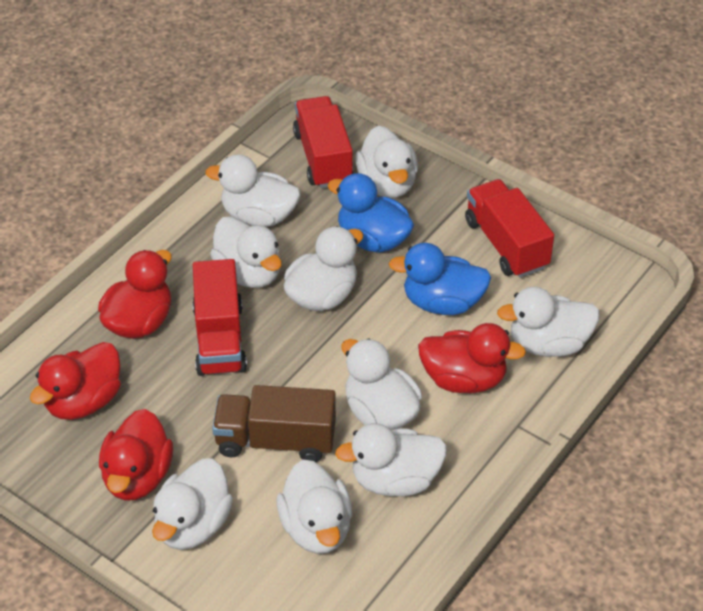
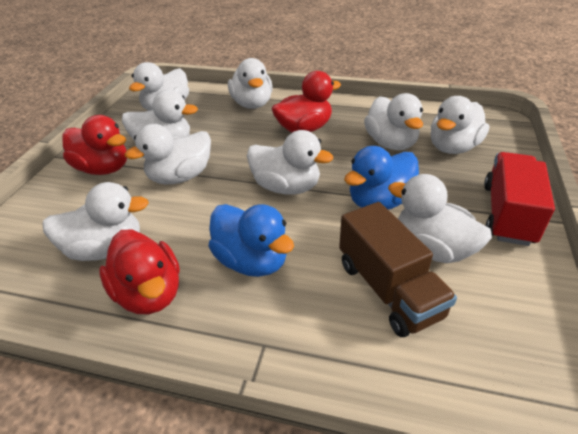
red duck: [30,342,121,420] [98,250,172,339] [99,409,173,501] [418,323,526,393] = 4 -> [62,115,127,175] [99,229,180,314] [272,71,341,133] = 3
red truck: [192,259,247,376] [293,96,353,188] [465,179,554,278] = 3 -> [484,152,555,246] = 1

